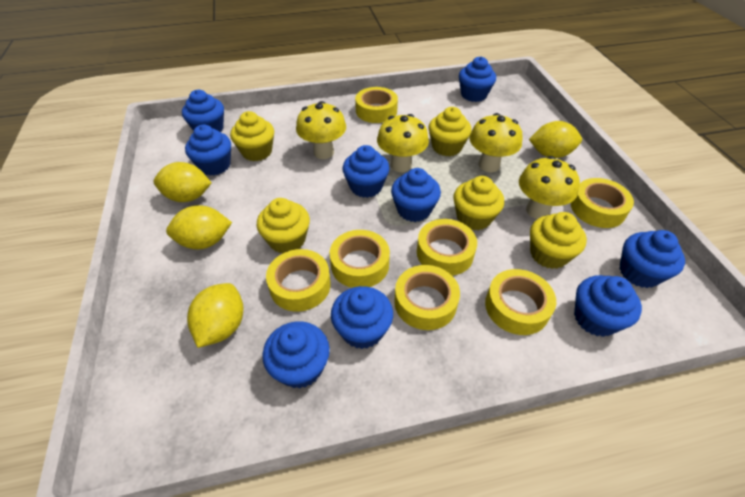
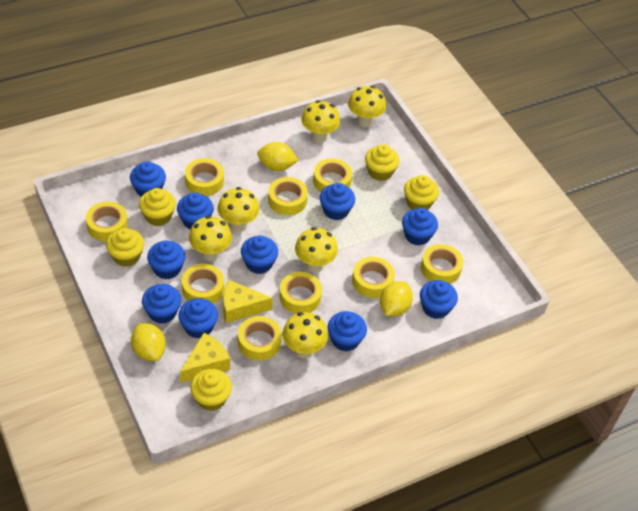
blue cupcake: [182,90,224,132] [185,125,231,176] [262,321,330,389] [331,286,393,349] [343,145,390,198] [391,168,441,222] [459,57,496,102] [574,275,642,337] [619,230,685,288] = 9 -> [130,161,166,197] [142,284,181,324] [147,240,186,279] [177,192,214,229] [178,298,218,339] [241,235,278,274] [320,183,355,220] [328,311,367,351] [402,208,438,246] [420,280,458,319] = 10
yellow cheese: none = 0 -> [180,333,230,383] [223,280,273,323] = 2
yellow lemon: [154,162,211,202] [166,205,232,249] [187,283,243,348] [529,121,582,158] = 4 -> [131,323,166,361] [257,142,299,171] [380,281,413,316] = 3
yellow mushroom: [296,101,346,159] [377,114,429,172] [469,113,522,172] [519,156,580,219] = 4 -> [189,216,232,261] [217,187,260,232] [283,312,328,358] [295,227,338,273] [302,100,340,143] [348,86,386,127] = 6
yellow tape: [266,249,331,312] [329,230,390,288] [355,87,398,123] [394,265,460,330] [417,219,477,276] [485,269,556,335] [571,178,634,228] = 7 -> [86,202,128,241] [182,264,224,304] [185,158,224,196] [238,316,282,361] [268,177,308,215] [279,272,322,314] [313,158,352,192] [352,257,395,298] [421,244,463,284] = 9

